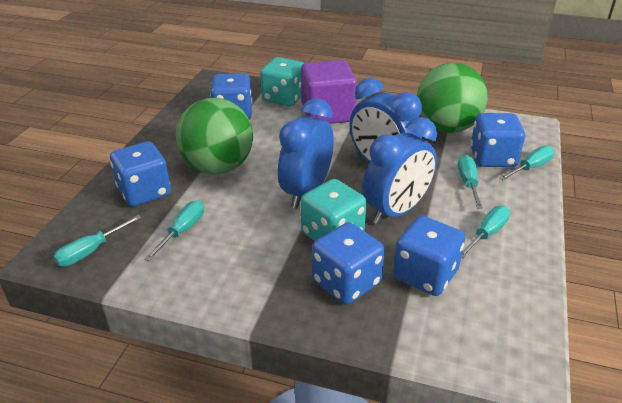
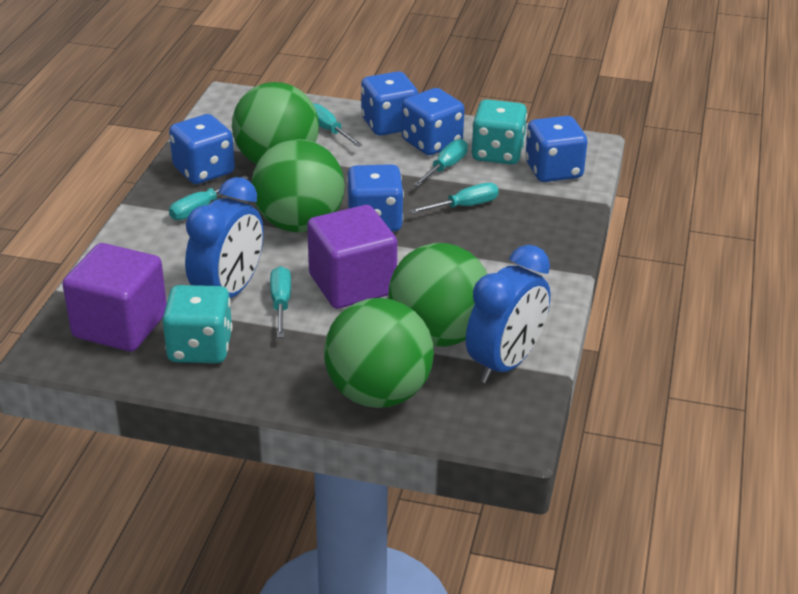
blue clock: [278,98,334,208] [350,78,422,163] [363,117,437,225] = 3 -> [185,177,263,298] [466,245,550,383] = 2
green ball: [176,98,253,174] [417,63,488,133] = 2 -> [232,82,319,165] [252,139,345,232] [324,298,434,408] [388,243,487,347] = 4
purple cube: [301,60,357,124] = 1 -> [62,243,167,352] [307,205,397,309] = 2

